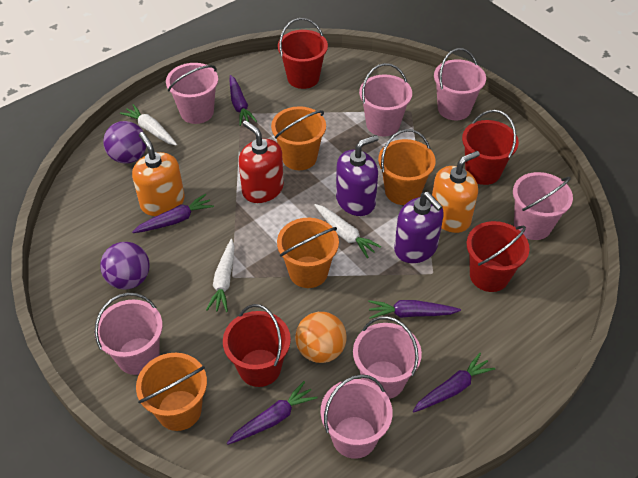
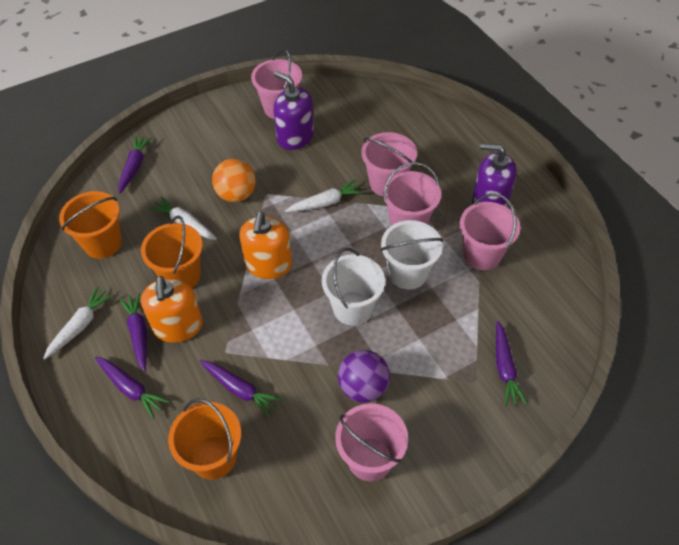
orange bucket: [136,353,207,431] [271,106,326,170] [277,218,339,288] [378,129,436,205] = 4 -> [59,191,122,259] [141,216,203,288] [168,398,241,480] = 3
pink bucket: [94,293,163,375] [166,63,218,124] [320,374,393,459] [353,316,422,399] [359,63,412,136] [434,48,486,120] [513,172,573,240] = 7 -> [251,49,302,119] [335,403,408,481] [361,132,417,196] [383,162,441,226] [460,193,520,270] = 5
purple ball: [100,242,150,290] [103,121,146,164] = 2 -> [338,350,390,403] = 1
red bucket: [223,304,291,387] [278,18,328,89] [462,110,519,185] [467,221,530,292] = 4 -> none = 0
red soap dispenser: [239,120,284,203] = 1 -> none = 0
white bucket: none = 0 -> [322,248,385,325] [380,220,444,290] = 2

